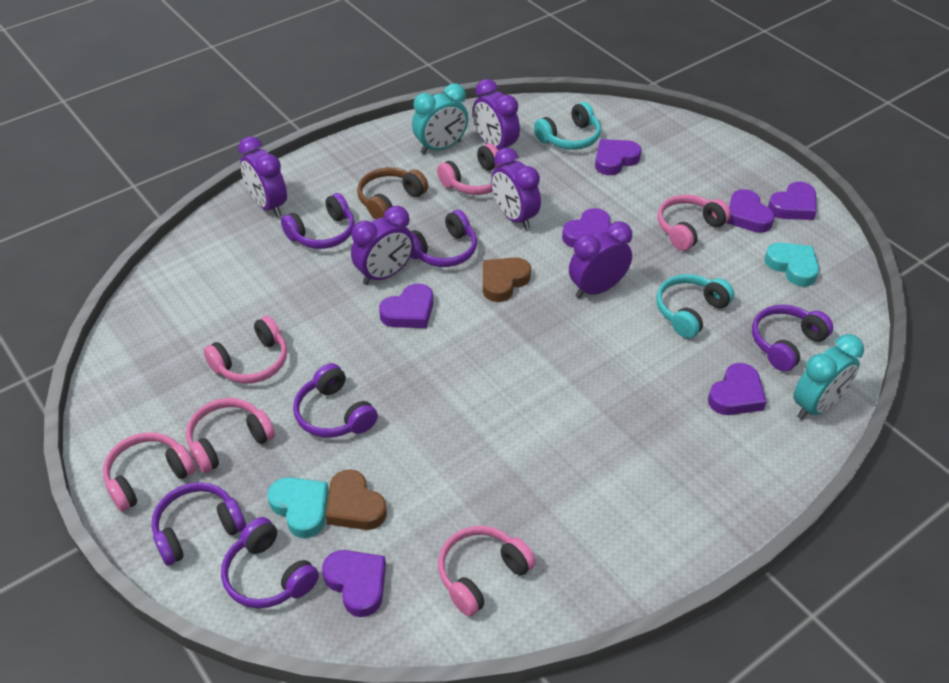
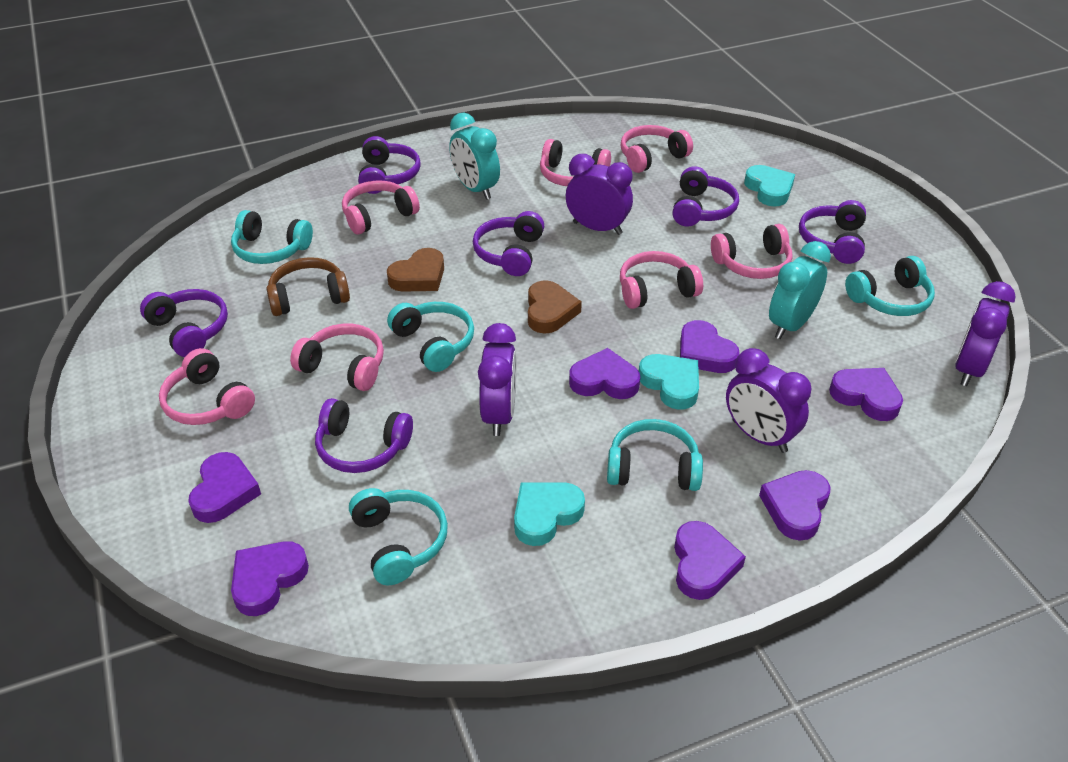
pink headphones: [103,432,196,512] [186,398,275,473] [204,316,287,384] [437,143,501,195] [438,526,536,617] [658,194,731,251] = 6 -> [159,348,255,425] [290,324,384,391] [342,180,420,235] [540,139,611,186] [620,251,703,309] [621,125,693,173] [711,224,793,279] = 7
purple clock: [238,136,287,217] [351,206,414,285] [473,79,520,150] [491,148,541,230] [569,222,632,298] = 5 -> [478,323,517,436] [566,154,633,235] [726,348,811,453] [955,281,1016,386] = 4
turquoise headphones: [534,102,601,150] [656,274,734,338] = 2 -> [231,210,313,264] [349,488,448,585] [387,302,474,372] [607,419,703,491] [845,256,935,316] = 5
turquoise heart: [268,477,329,538] [764,243,819,287] = 2 -> [514,482,585,546] [639,354,699,410] [744,165,795,207] = 3

